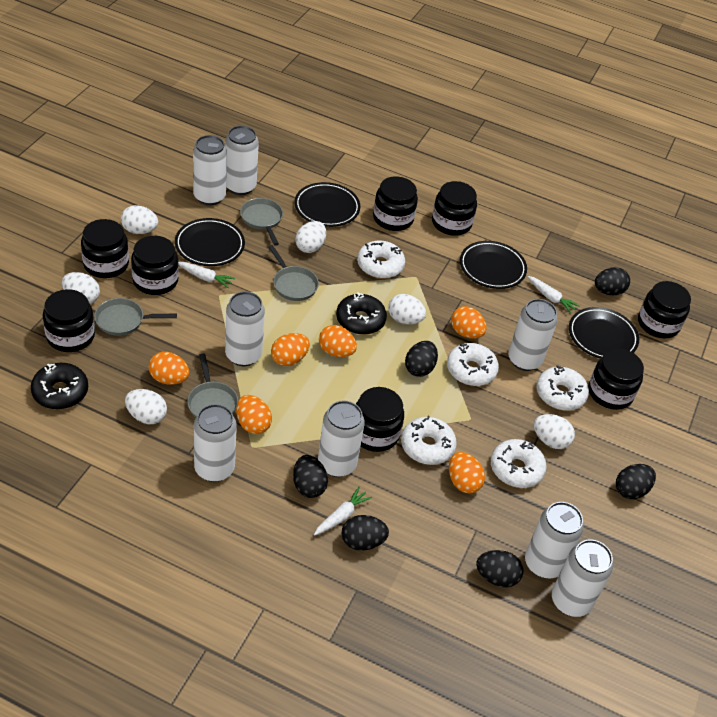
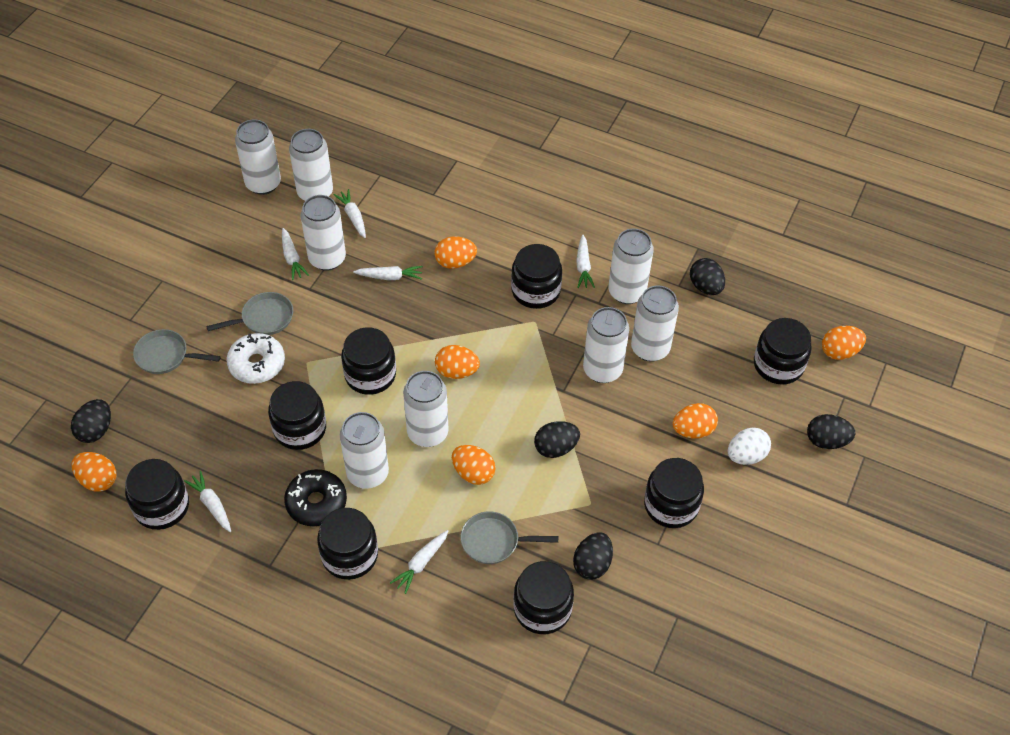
black donut: [31,363,88,409] [336,292,387,335] = 2 -> [284,469,347,526] = 1
black egg: [293,455,328,498] [341,515,389,551] [405,341,438,377] [476,550,524,587] [595,267,630,295] [616,464,656,499] = 6 -> [71,399,111,443] [534,421,580,458] [573,532,613,580] [690,258,725,295] [807,414,855,449] = 5
black plate: [175,218,245,266] [295,182,360,227] [460,241,527,289] [569,307,639,359] = 4 -> none = 0
grey pan: [94,298,177,336] [187,353,238,417] [240,198,283,246] [268,245,319,301] = 4 -> [133,329,221,374] [206,292,293,335] [461,511,558,564] = 3
white carrot: [178,261,235,288] [314,487,372,536] [527,276,580,313] = 3 -> [184,471,231,532] [282,228,309,280] [334,189,366,238] [353,266,423,280] [390,530,448,594] [576,235,595,288] = 6
white donut: [357,240,405,278] [401,416,457,465] [447,343,499,386] [491,439,547,488] [536,365,589,411] = 5 -> [226,333,285,384] = 1
white egg: [62,272,100,304] [121,205,158,234] [125,389,167,424] [295,221,326,253] [388,294,426,324] [534,414,575,449] = 6 -> [728,427,771,465] = 1

